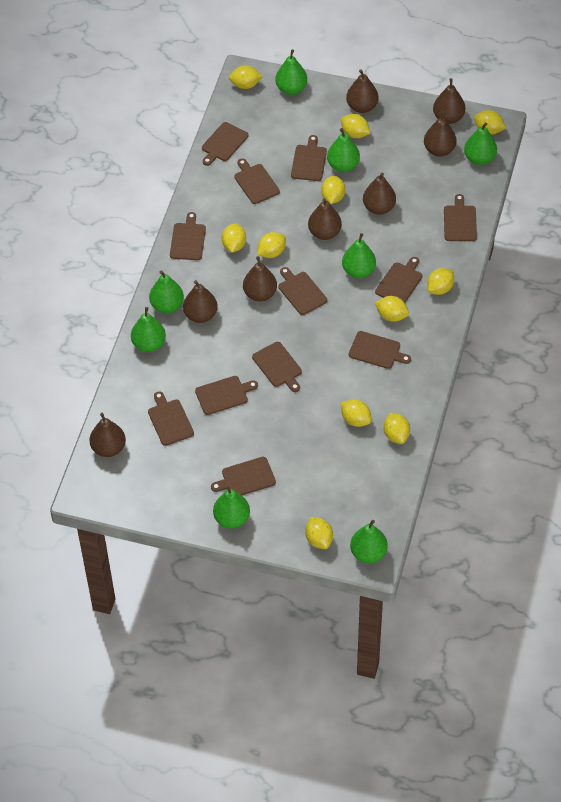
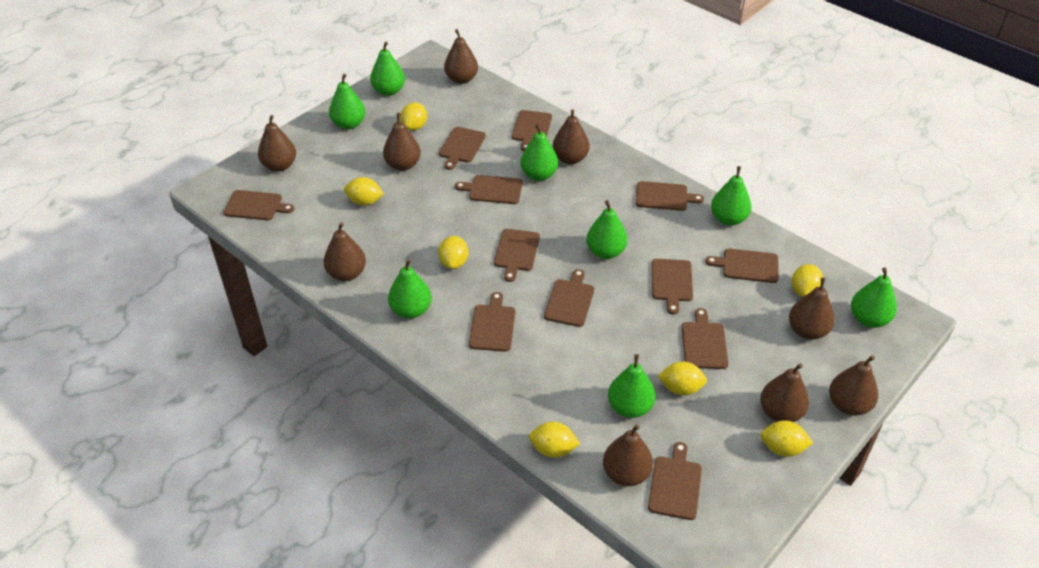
brown pear: [89,413,126,457] [183,280,218,323] [243,256,277,302] [308,198,342,240] [346,69,379,113] [363,172,396,215] [424,111,457,157] [433,78,465,124] = 8 -> [258,115,296,172] [323,222,366,281] [383,113,421,171] [444,29,478,84] [552,109,590,164] [603,424,653,486] [760,363,809,422] [789,277,835,340] [829,355,878,416] = 9
yellow lemon: [222,223,246,252] [229,65,263,89] [257,232,286,258] [305,517,333,549] [321,176,345,204] [341,114,370,138] [341,399,371,427] [375,296,409,322] [384,412,410,444] [427,268,454,295] [474,110,506,135] = 11 -> [344,177,384,206] [400,102,427,131] [438,236,468,269] [529,422,580,458] [658,361,707,396] [761,420,813,457] [792,264,824,297] = 7

